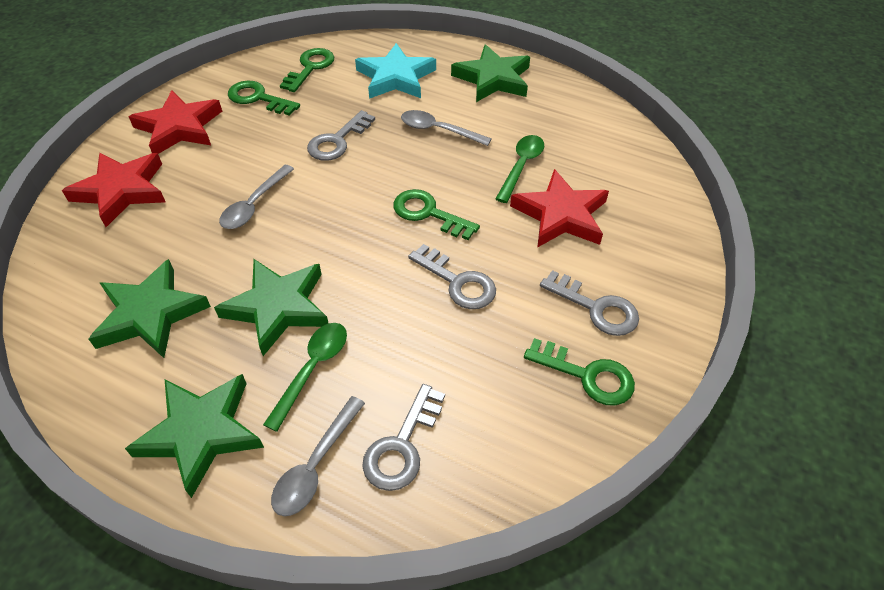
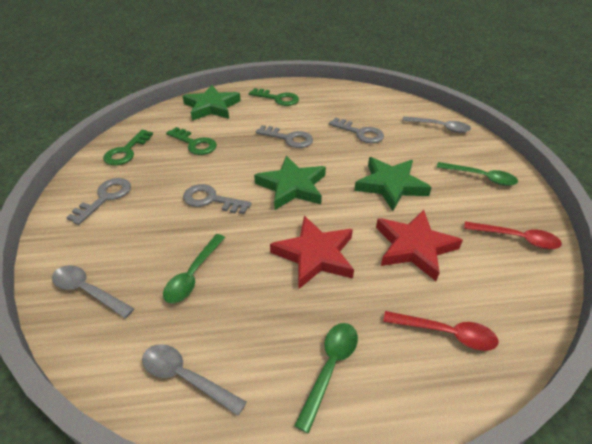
green key: [228,81,300,116] [280,48,334,92] [393,189,480,240] [524,338,635,406] = 4 -> [103,130,153,166] [166,127,217,155] [249,88,299,106] = 3
green spoon: [263,323,347,432] [495,135,544,203] = 2 -> [163,234,225,303] [294,323,358,433] [437,162,518,186] = 3
green star: [89,259,211,358] [125,374,264,498] [214,259,328,356] [451,44,530,102] = 4 -> [182,85,241,121] [254,156,326,210] [354,157,432,211] = 3
red spoon: none = 0 -> [383,311,499,351] [464,221,562,249] = 2
red star: [62,153,165,227] [128,90,222,154] [510,169,609,248] = 3 -> [270,216,354,289] [376,210,463,281] = 2
turquoise star: [355,43,436,99] = 1 -> none = 0

